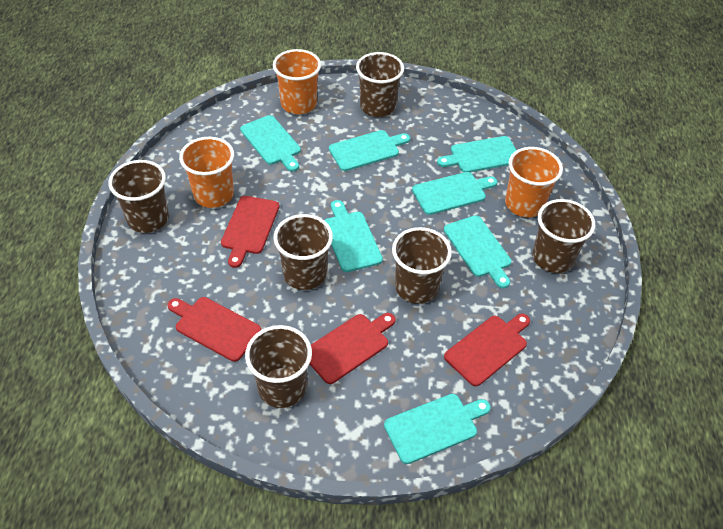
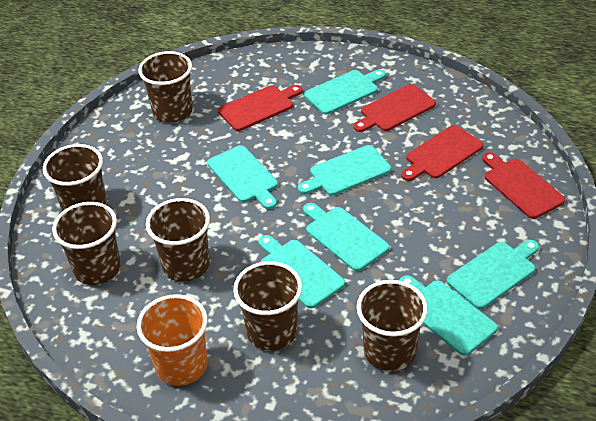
orange cup: [179,137,234,208] [273,49,321,114] [505,147,563,217] = 3 -> [137,294,208,386] = 1

